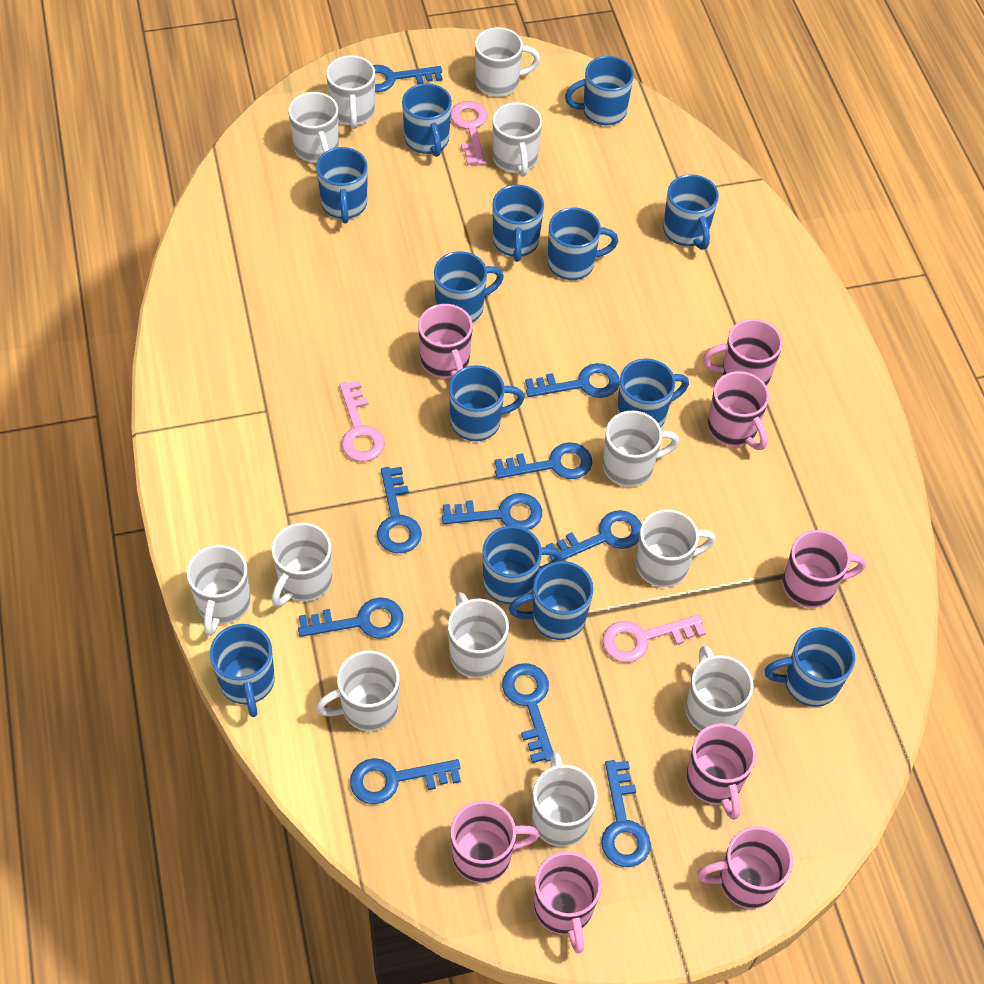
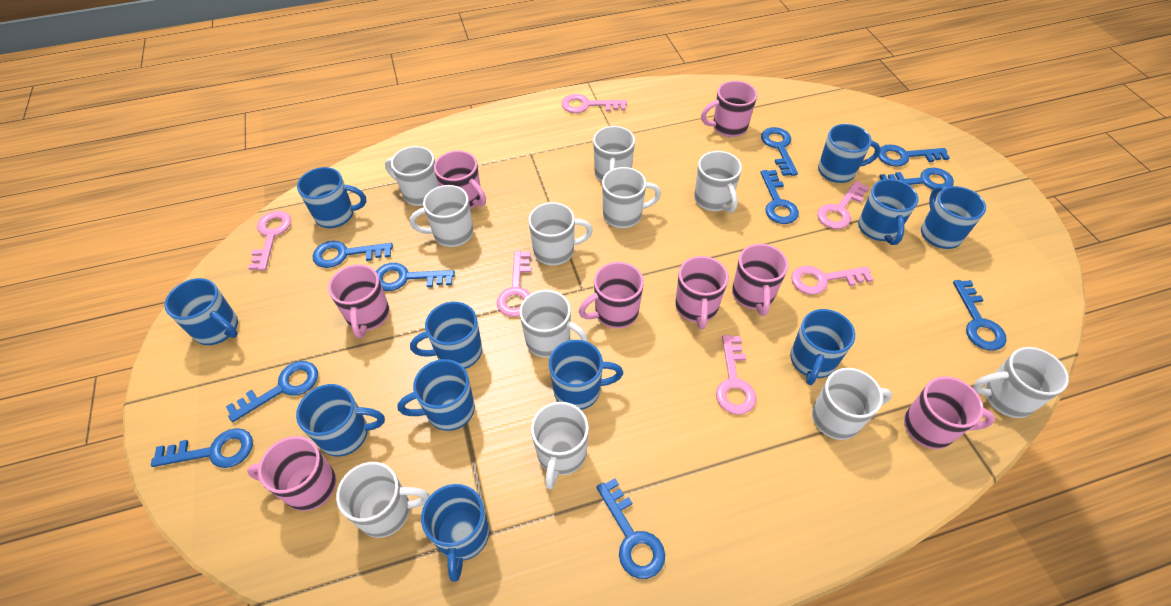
blue mug: [210,624,275,717] [316,147,368,224] [402,83,452,157] [434,251,504,322] [449,365,525,441] [483,526,562,604] [493,185,544,262] [509,561,594,640] [548,208,618,280] [565,56,634,125] [617,359,689,427] [663,174,719,250] [765,627,856,707] = 13 -> [164,278,238,345] [296,384,385,456] [297,167,366,228] [398,359,475,431] [410,302,482,369] [421,484,489,582] [549,340,623,410] [790,309,855,385] [818,124,881,183] [858,179,918,245] [921,185,986,249] = 11
pink key: [340,381,385,462] [451,101,487,165] [602,614,706,662] = 3 -> [249,211,291,271] [497,251,531,317] [561,94,627,113] [716,335,756,415] [791,266,873,295] [817,181,869,229] = 6
white mug: [186,545,251,636] [271,523,332,607] [288,92,339,163] [316,650,400,731] [326,55,375,129] [448,592,509,678] [475,27,540,97] [493,102,542,177] [532,752,598,847] [603,410,679,487] [636,509,715,587] [686,646,754,731] = 12 -> [336,462,429,538] [385,146,439,206] [410,185,473,247] [519,290,588,358] [529,202,593,266] [531,402,589,490] [593,126,635,182] [602,167,661,228] [694,151,742,213] [812,368,892,440] [973,347,1069,418] = 11

